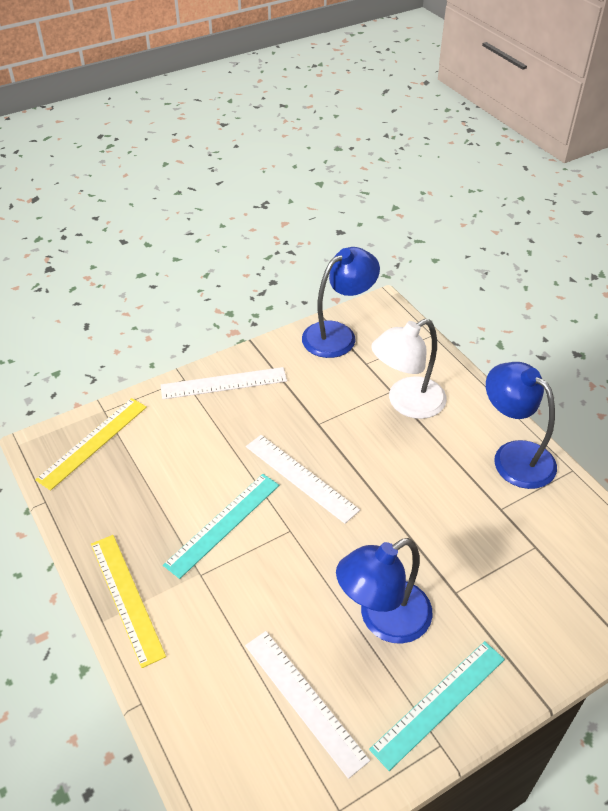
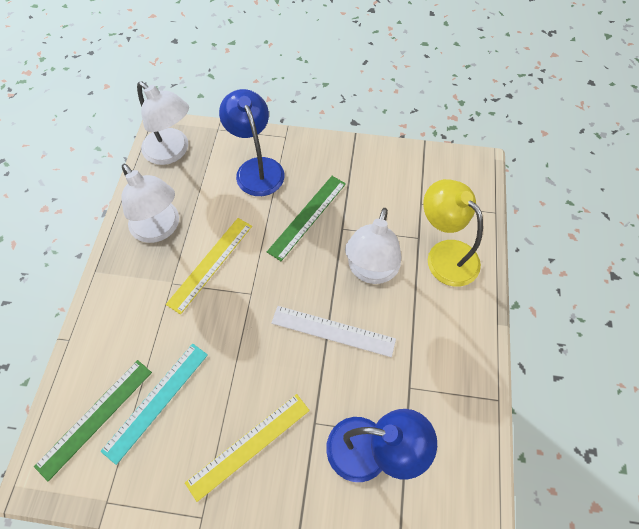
blue lamp: [302,247,380,358] [336,538,433,644] [486,362,557,489] = 3 -> [219,89,285,196] [326,409,437,482] = 2
green ruler: none = 0 -> [34,360,152,481] [267,176,346,261] = 2
turquoise ruler: [163,474,279,579] [369,641,505,771] = 2 -> [100,344,208,465] = 1
white lamp: [371,319,447,419] = 1 -> [122,163,179,243] [137,82,189,165] [345,208,402,284] = 3
white ruler: [161,367,287,399] [245,631,370,779] [246,435,360,524] = 3 -> [271,306,396,357] = 1
yellow lamp: none = 0 -> [423,179,483,286] = 1

